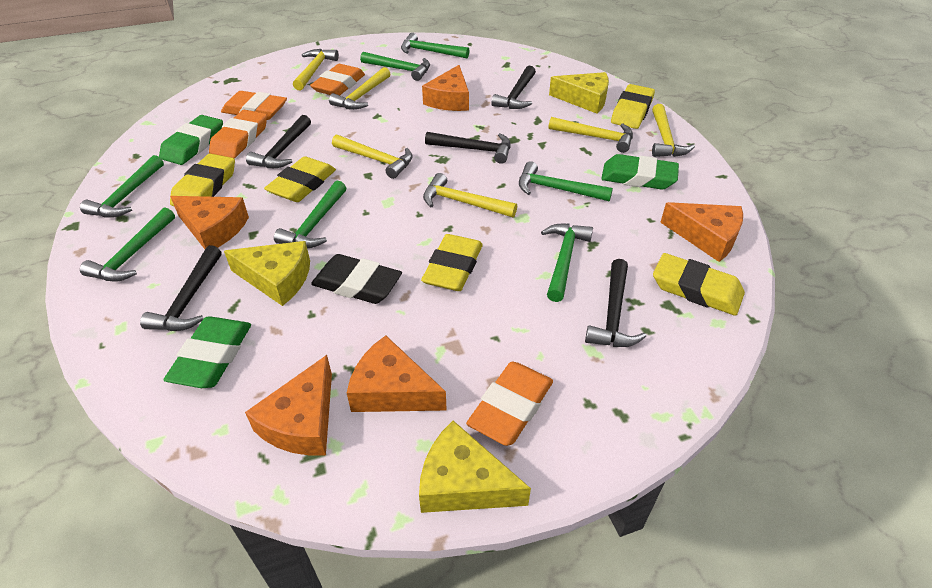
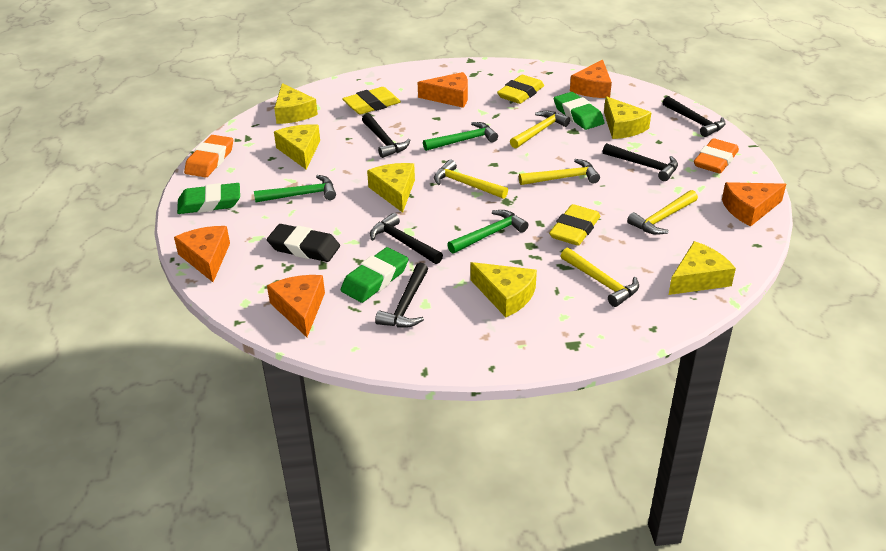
green hammer: [80,155,164,218] [80,207,175,282] [274,181,346,248] [360,52,430,81] [401,33,470,58] [519,161,613,201] [541,224,593,302] = 7 -> [254,175,336,202] [423,122,498,151] [447,210,528,254] = 3
orange eraser: [209,110,267,158] [221,91,287,120] [310,64,365,95] [466,362,553,446] = 4 -> [184,135,233,178] [694,138,739,174] = 2
yellow cheese: [224,241,310,306] [419,421,531,513] [549,72,609,114] = 3 -> [274,83,318,124] [274,124,320,169] [367,163,415,213] [470,262,537,317] [604,96,651,139] [669,241,736,295] = 6
yellow eraser: [170,154,235,206] [264,156,336,202] [421,234,483,291] [611,84,655,129] [653,253,745,316] = 5 -> [342,87,401,114] [497,75,544,104] [549,204,600,246] = 3
yellow hammer: [293,49,339,91] [329,67,390,110] [332,134,413,179] [423,173,517,217] [549,117,633,153] [652,104,695,157] = 6 -> [434,160,508,199] [510,111,570,148] [519,159,600,185] [561,248,639,307] [627,190,698,235] = 5

